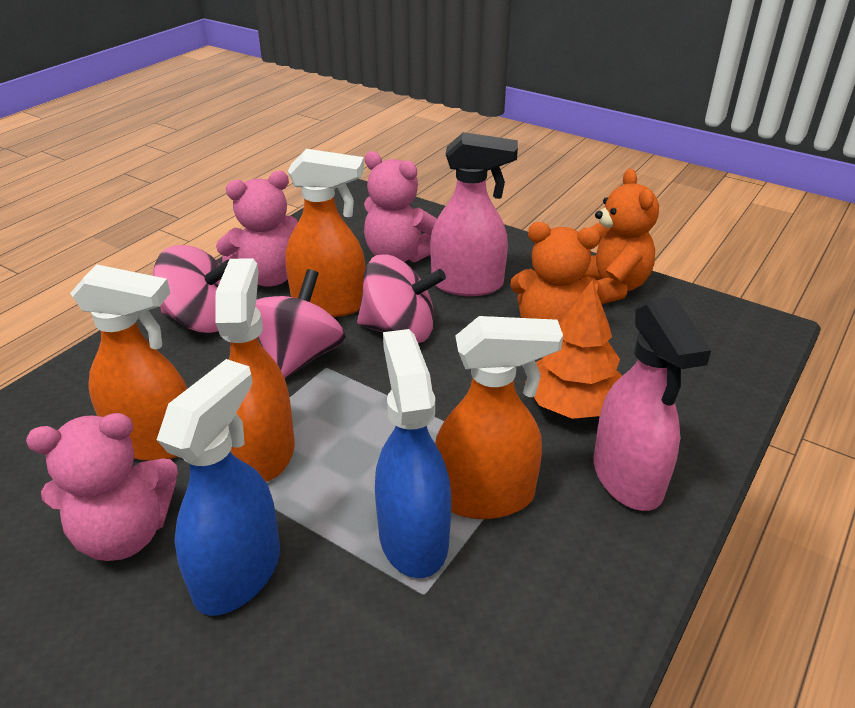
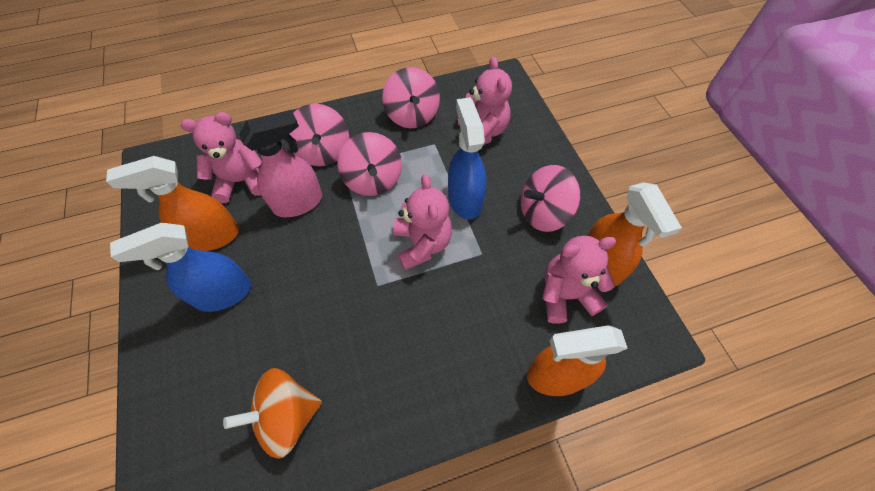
orange spinning top: none = 0 -> [223,368,322,459] = 1
orange spray bottle: [70,264,187,461] [215,258,295,482] [285,149,365,317] [435,316,563,519] = 4 -> [106,156,239,251] [527,325,628,396] [587,182,682,286] = 3
orange teddy bear: [510,222,607,323] [582,169,659,304] = 2 -> none = 0
orange tree: [525,280,622,419] = 1 -> none = 0
pink spinning top: [153,245,229,333] [255,269,346,378] [357,255,446,343] = 3 -> [287,104,349,166] [337,132,402,196] [382,67,440,128] [521,165,580,232] = 4
pink spray bottle: [430,132,518,296] [594,296,711,511] = 2 -> [239,110,322,217] = 1
pink teddy bear: [26,413,178,561] [216,171,298,287] [364,151,437,262] = 3 -> [181,112,262,203] [393,174,452,270] [458,57,512,145] [542,236,617,324] = 4

